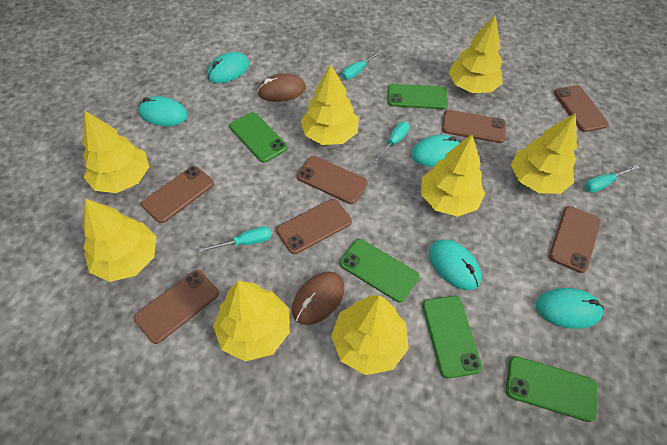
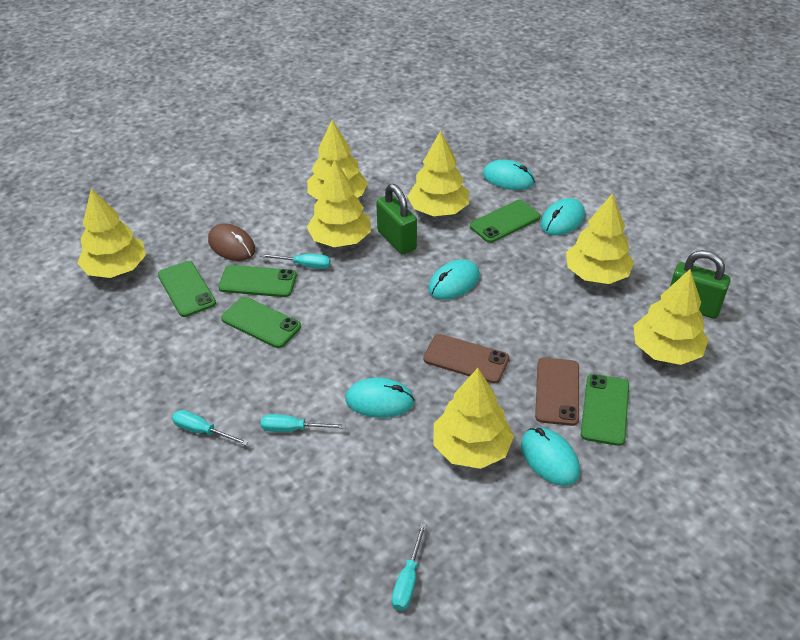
brown mouse: [257,73,306,102] [292,271,345,325] = 2 -> [208,223,255,261] = 1
brown phone: [134,270,219,344] [141,166,214,223] [276,199,352,254] [297,156,368,204] [442,110,506,143] [549,206,601,273] [554,85,609,132] = 7 -> [423,334,509,383] [535,358,579,426] = 2
green padlock: none = 0 -> [376,184,417,255] [670,250,730,319] = 2
yellow tree: [82,111,149,193] [82,198,156,282] [213,280,290,362] [301,65,359,145] [331,295,409,375] [421,134,485,217] [448,15,503,93] [511,113,577,194] = 8 -> [77,189,146,278] [307,120,368,200] [307,160,371,247] [407,131,469,216] [433,368,514,469] [566,193,634,284] [633,269,709,365] = 7

